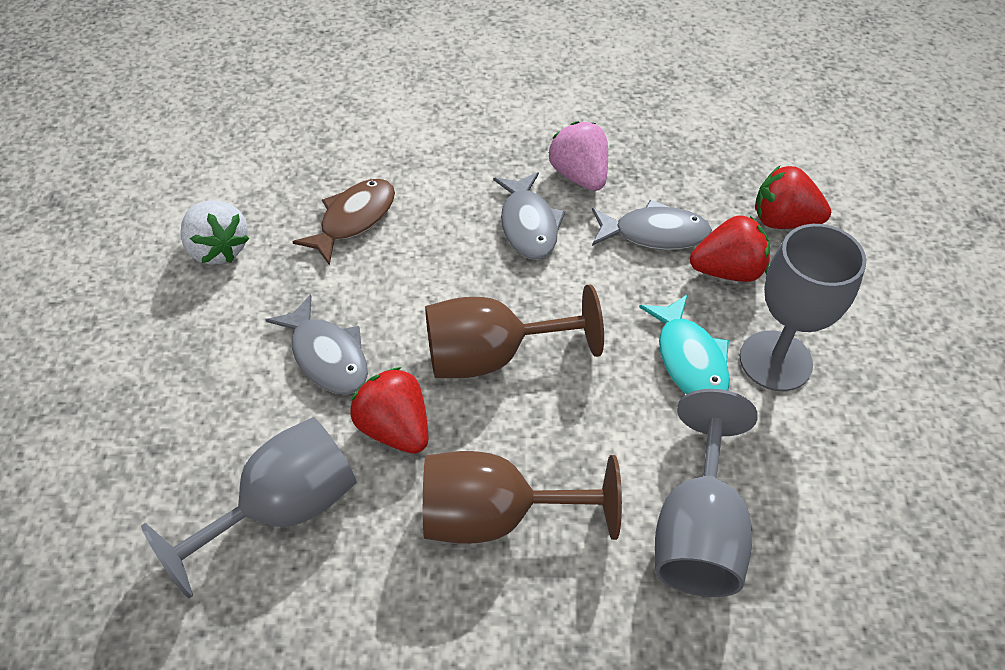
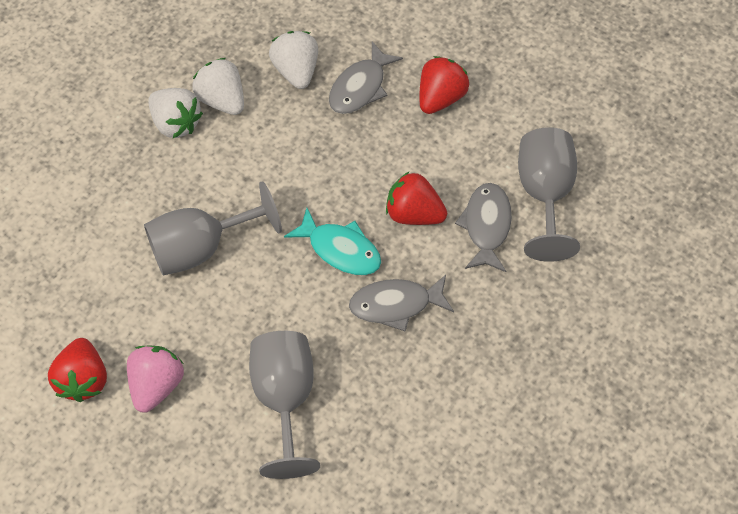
brown fish: [292,179,395,266] = 1 -> none = 0
brown goblet: [423,451,622,544] [425,284,604,378] = 2 -> none = 0
white strawberry: [180,200,249,265] = 1 -> [148,88,203,138] [192,58,244,115] [269,31,318,89] = 3

